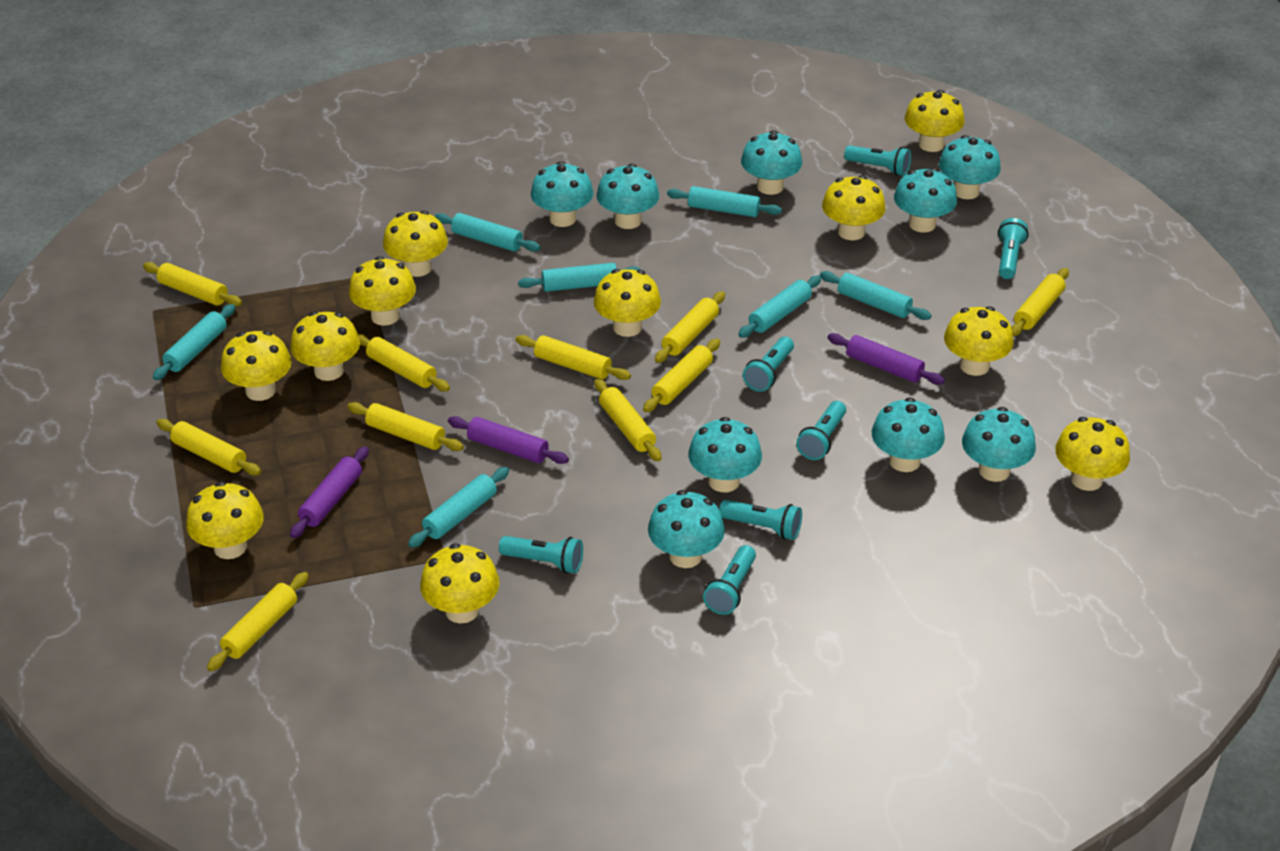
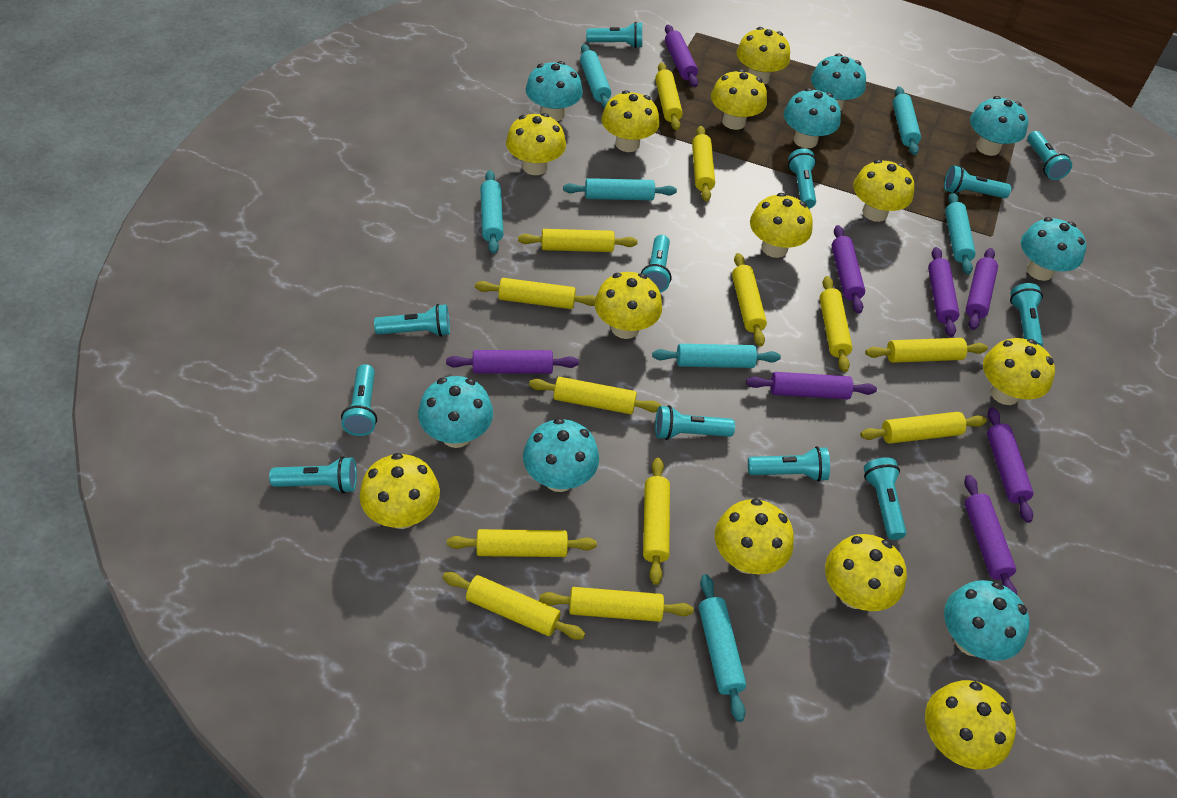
purple rolling pin: [290,446,369,538] [448,416,569,464] [827,333,945,385] = 3 -> [446,350,579,374] [665,25,698,87] [746,372,877,399] [832,225,865,314] [928,247,959,337] [964,475,1017,595] [966,248,998,330] [987,407,1033,523] = 8
turquoise flashlight: [499,536,583,573] [703,545,756,615] [719,500,802,540] [743,337,794,392] [796,401,846,460] [844,145,911,176] [998,218,1029,279] = 7 -> [269,456,357,493] [341,364,377,436] [374,304,450,337] [586,22,642,48] [641,235,672,292] [655,405,735,440] [748,446,830,482] [788,148,816,208] [864,457,906,540] [944,165,1011,198] [1010,283,1043,346] [1027,131,1072,180] = 12
turquoise mushroom: [531,161,593,227] [597,164,659,229] [648,490,725,568] [688,417,762,492] [741,130,802,195] [872,397,945,472] [894,168,957,233] [939,135,1001,199] [962,407,1036,482] = 9 -> [418,376,493,448] [523,418,599,492] [526,61,583,121] [784,88,841,148] [811,53,866,111] [944,580,1030,661] [970,96,1028,156] [1021,217,1086,281] = 8
yellow mushroom: [186,481,264,559] [221,331,292,401] [290,311,360,381] [349,256,416,326] [383,211,448,277] [420,543,500,624] [594,269,661,337] [822,175,886,240] [905,90,965,152] [944,306,1013,376] [1055,417,1130,491] = 11 -> [360,453,440,529] [506,113,566,175] [595,272,662,339] [601,90,659,152] [711,69,767,130] [715,499,794,574] [736,27,790,85] [750,193,813,258] [825,534,907,611] [853,160,914,222] [925,680,1016,769] [983,338,1055,405] = 12
yellow rolling pin: [143,262,242,306] [156,419,261,475] [207,572,309,671] [347,402,464,451] [358,334,450,391] [515,335,631,380] [594,379,662,461] [643,339,720,412] [655,291,725,363] [1011,268,1069,336] = 10 -> [443,572,585,640] [447,529,597,557] [475,278,596,309] [518,229,638,252] [529,377,662,414] [539,587,694,622] [643,458,670,585] [655,62,683,131] [692,126,715,202] [732,253,767,347] [820,276,853,372] [860,412,987,444] [865,338,988,363] = 13

